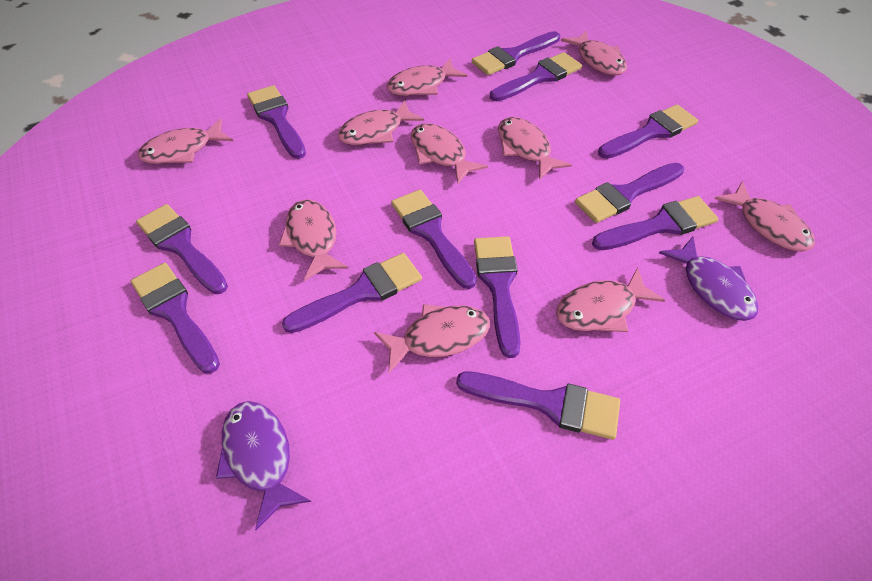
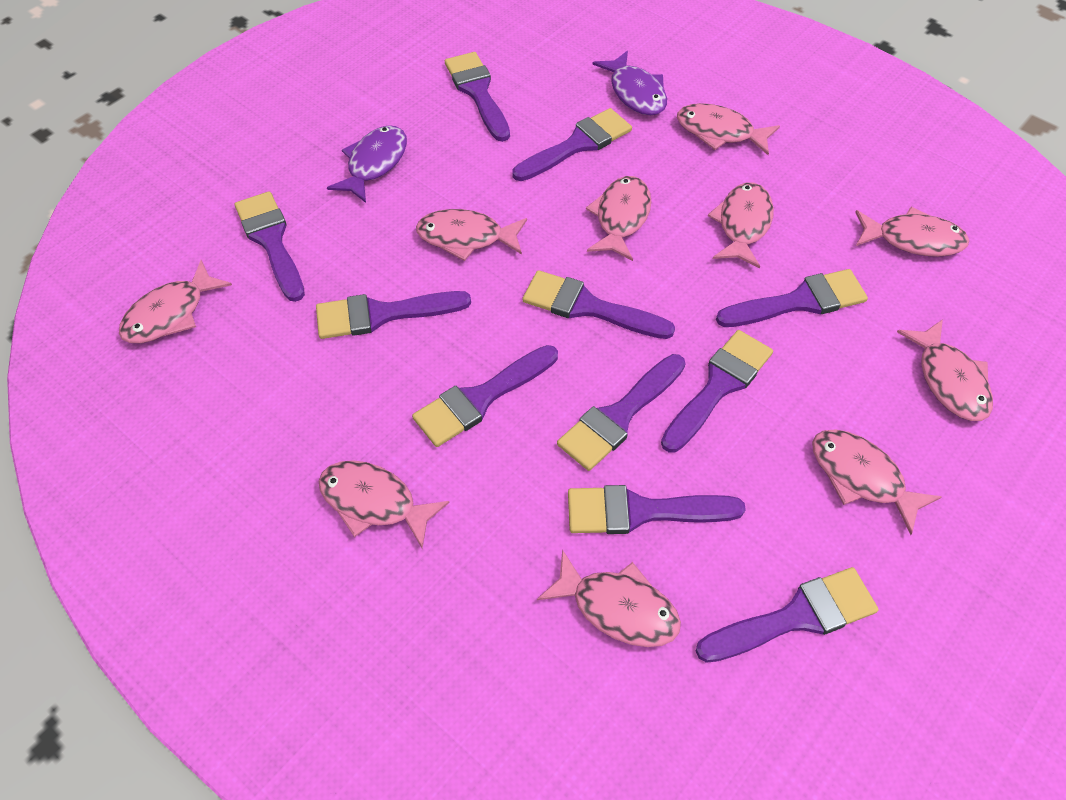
purple brush: [131,263,220,374] [136,204,228,294] [247,85,306,159] [282,253,422,333] [391,190,477,289] [456,371,620,440] [472,31,560,75] [474,236,521,358] [490,52,582,101] [575,163,684,223] [592,196,718,250] [598,105,698,159] = 12 -> [235,191,305,302] [316,291,471,339] [412,345,558,447] [445,52,510,142] [512,108,632,181] [522,270,675,339] [557,354,685,471] [568,485,746,534] [661,330,773,453] [696,567,879,663] [716,269,868,327] = 11

